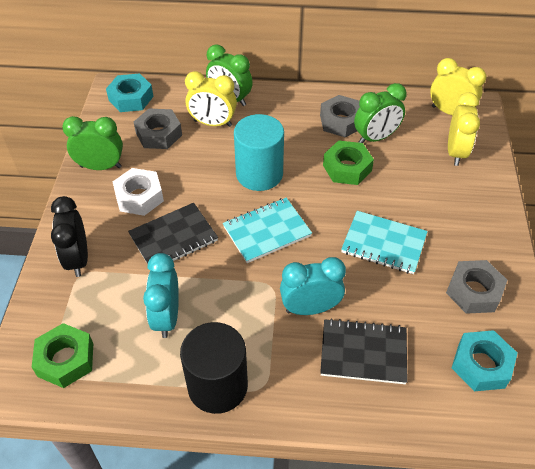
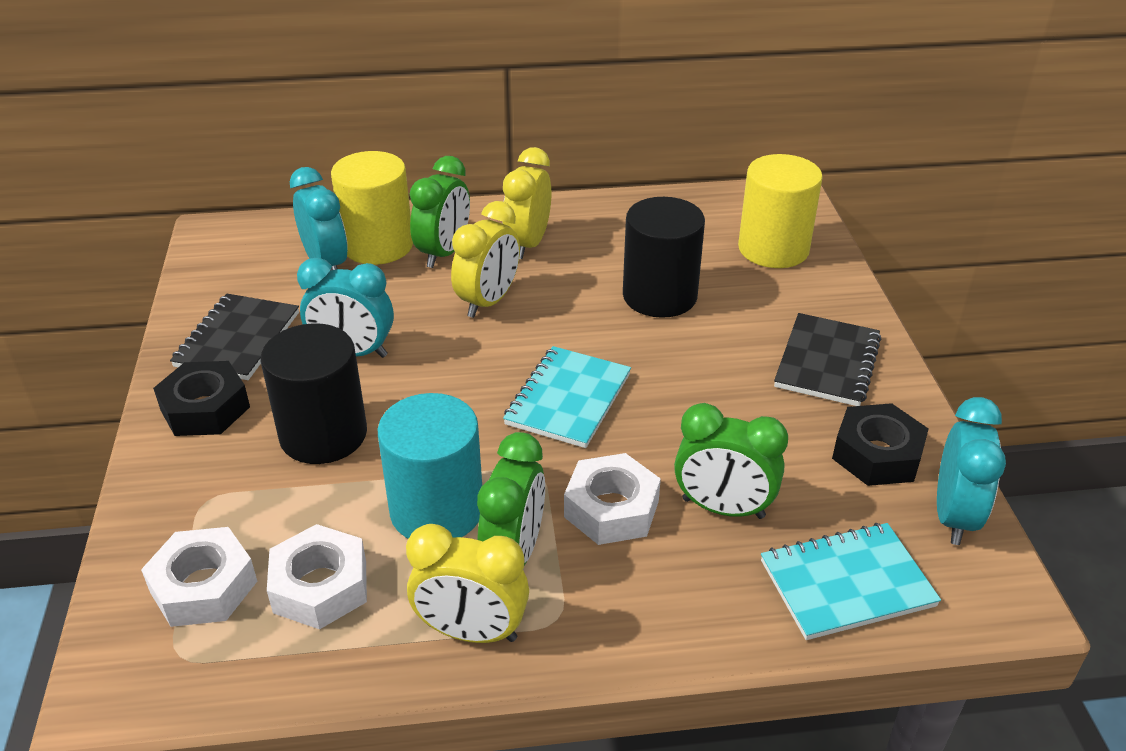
black clock: [51,196,88,277] = 1 -> none = 0
black cylinder: [180,322,248,414] = 1 -> [261,323,367,464] [623,197,705,318] = 2
black nut: none = 0 -> [153,361,250,436] [832,403,929,486] = 2
green nut: [32,323,93,388] [323,140,374,185] = 2 -> none = 0
grey nut: [134,109,182,149] [320,95,360,138] [446,260,507,314] = 3 -> none = 0
turquoise clock: [143,253,179,338] [280,257,346,315] = 2 -> [290,167,348,271] [297,258,394,358] [937,397,1006,545] = 3
turquoise nut: [106,73,154,112] [452,330,517,391] = 2 -> none = 0
white nut: [113,168,164,216] = 1 -> [141,527,257,627] [267,524,367,629] [564,453,661,545] = 3
yellow cylinder: none = 0 -> [331,151,413,265] [738,154,823,268] = 2

